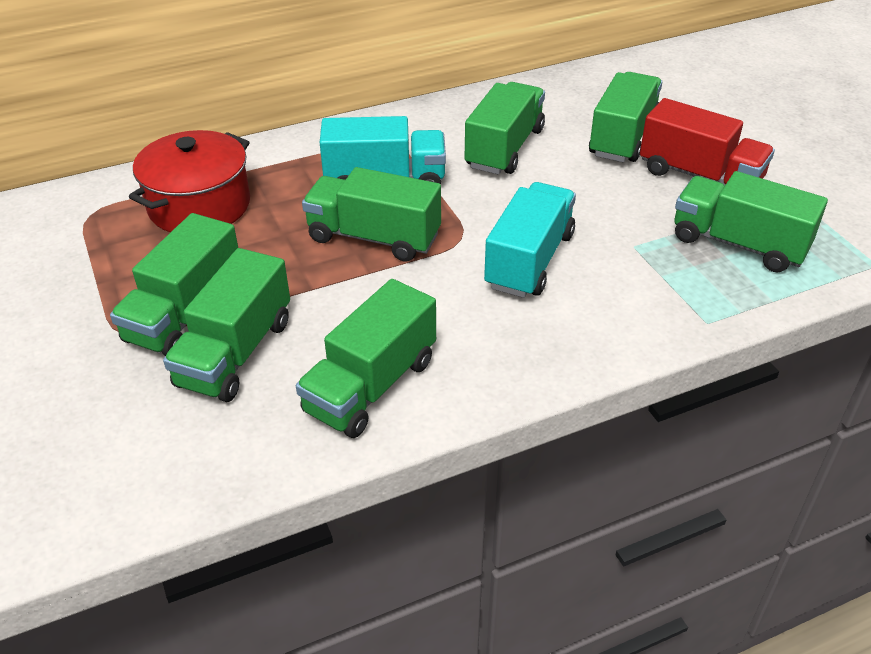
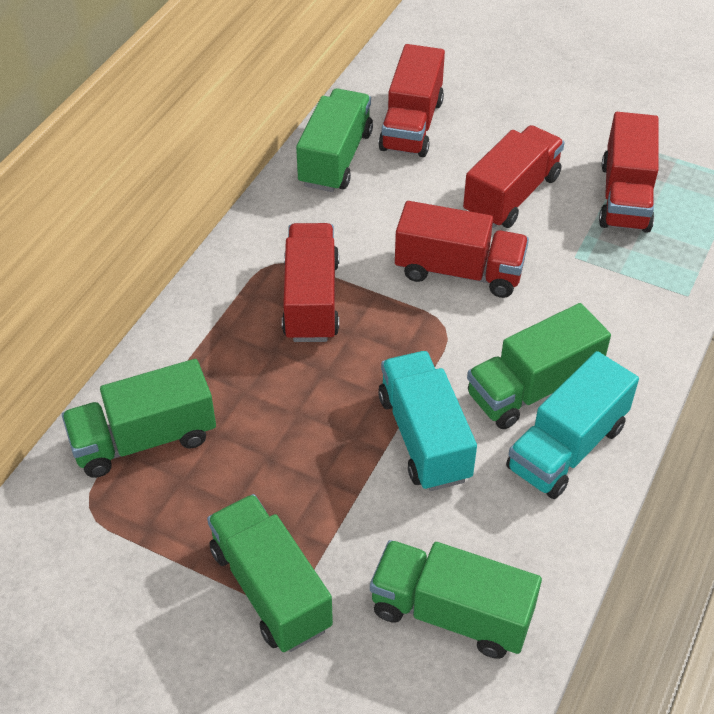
green truck: [110,213,238,356] [163,248,290,402] [296,279,436,438] [302,167,441,262] [465,82,545,174] [589,72,662,162] [674,171,828,272] = 7 -> [62,359,216,478] [207,494,333,652] [296,88,373,192] [370,540,542,659] [467,303,611,429] = 5
red pot: [129,130,250,233] = 1 -> none = 0
red truck: [640,98,775,186] = 1 -> [282,223,339,342] [378,44,445,157] [395,201,529,298] [463,125,565,228] [599,112,659,233] = 5

